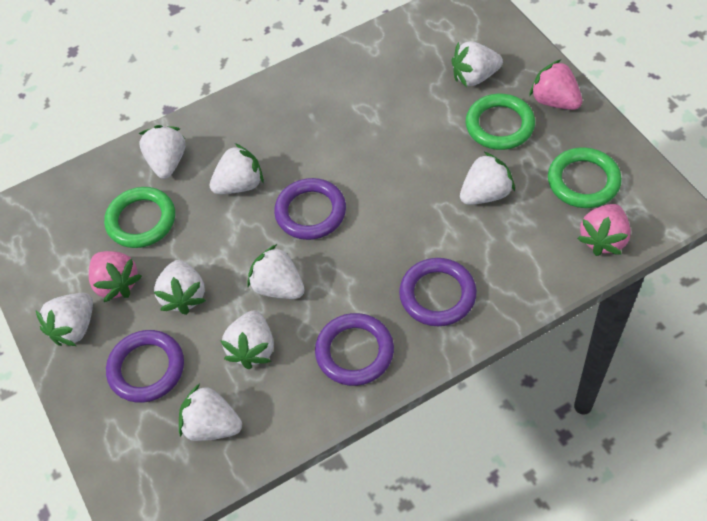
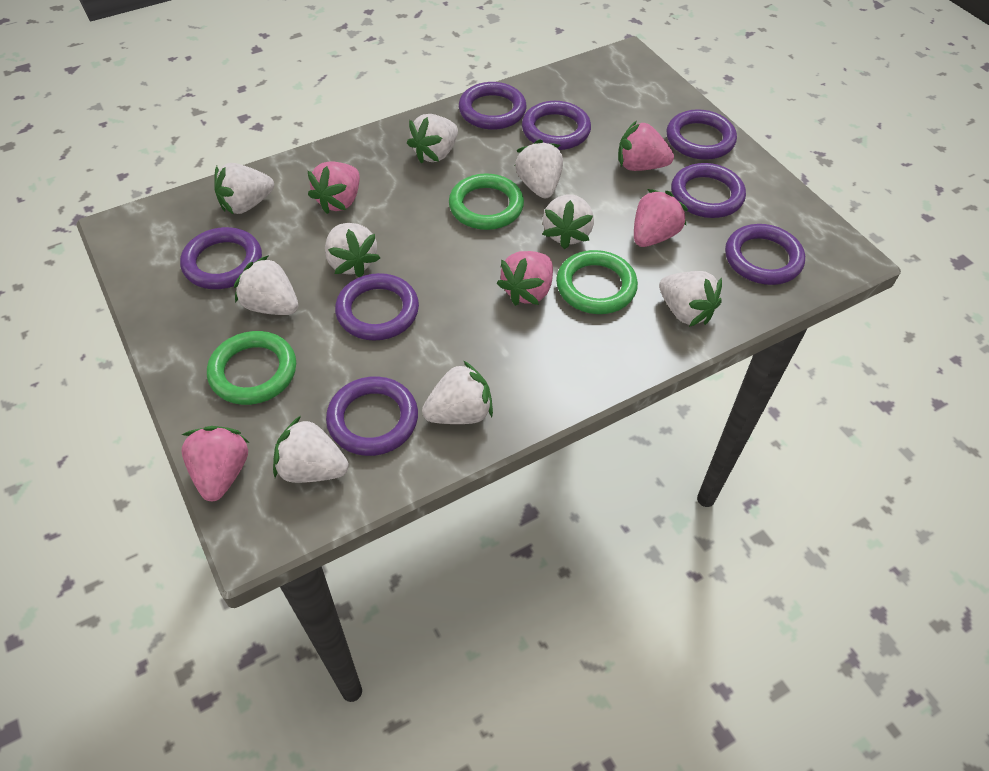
pink strawberry: [89,251,142,302] [529,60,583,110] [577,204,631,256] = 3 -> [181,426,250,501] [308,161,360,214] [497,251,553,306] [618,120,674,171] [634,189,688,247] = 5
purple ring: [106,330,184,403] [274,178,346,240] [315,313,394,386] [399,258,477,326] = 4 -> [180,227,262,289] [326,376,418,456] [335,273,419,340] [459,82,527,130] [522,101,591,150] [666,109,737,160] [671,163,746,218] [725,224,805,285] = 8

